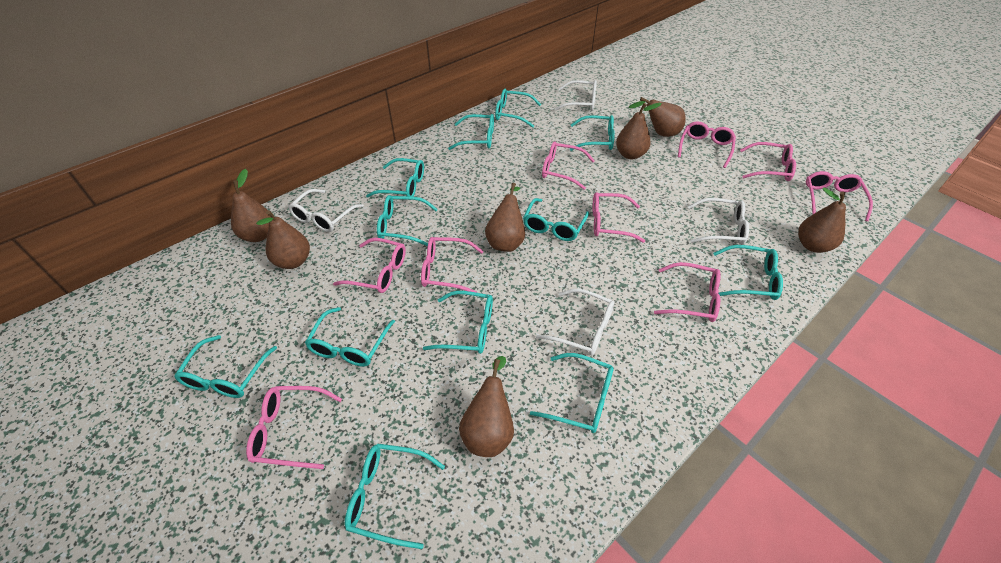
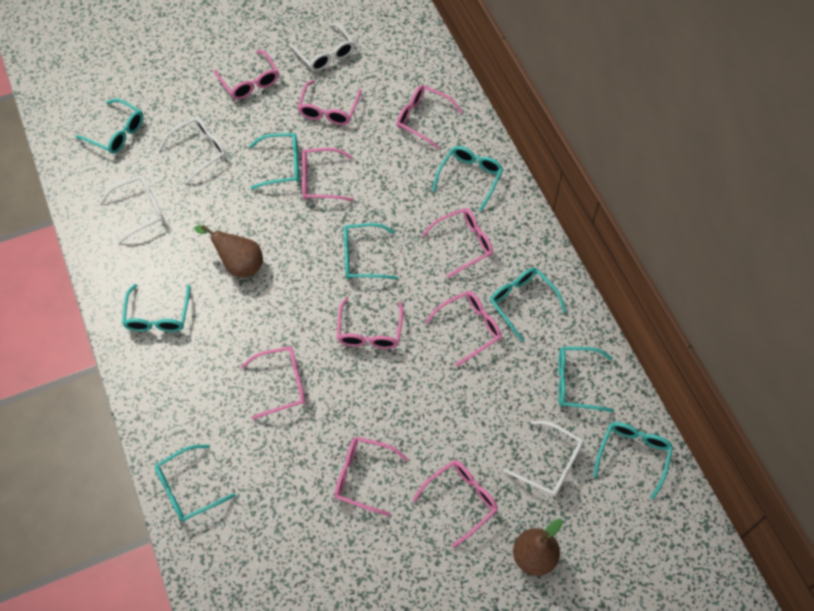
brown pear: [231,169,271,242] [256,210,310,269] [459,356,514,457] [485,183,525,252] [616,103,662,159] [629,97,686,137] [798,188,846,253] = 7 -> [195,225,263,277] [513,519,563,576] = 2
pink glasses: [246,386,342,469] [333,238,406,293] [421,237,483,293] [542,141,595,190] [592,192,645,243] [654,262,721,322] [678,122,736,168] [740,142,796,181] [806,171,873,221] = 9 -> [214,50,279,100] [241,346,306,419] [297,80,362,125] [302,148,354,201] [334,437,408,516] [337,298,403,349] [397,85,463,149] [413,460,498,548] [422,208,493,278] [425,291,502,367] = 10
turquoise glasses: [174,335,277,398] [305,307,395,367] [345,444,445,549] [366,158,424,197] [377,195,438,246] [423,291,493,354] [448,114,494,150] [495,89,541,128] [523,198,589,241] [530,353,614,433] [570,115,615,151] [713,245,783,300] = 12 -> [75,99,143,154] [122,284,190,332] [155,445,236,522] [249,133,300,190] [344,223,398,280] [432,146,503,211] [490,268,566,342] [558,347,614,412] [593,422,673,500] = 9

